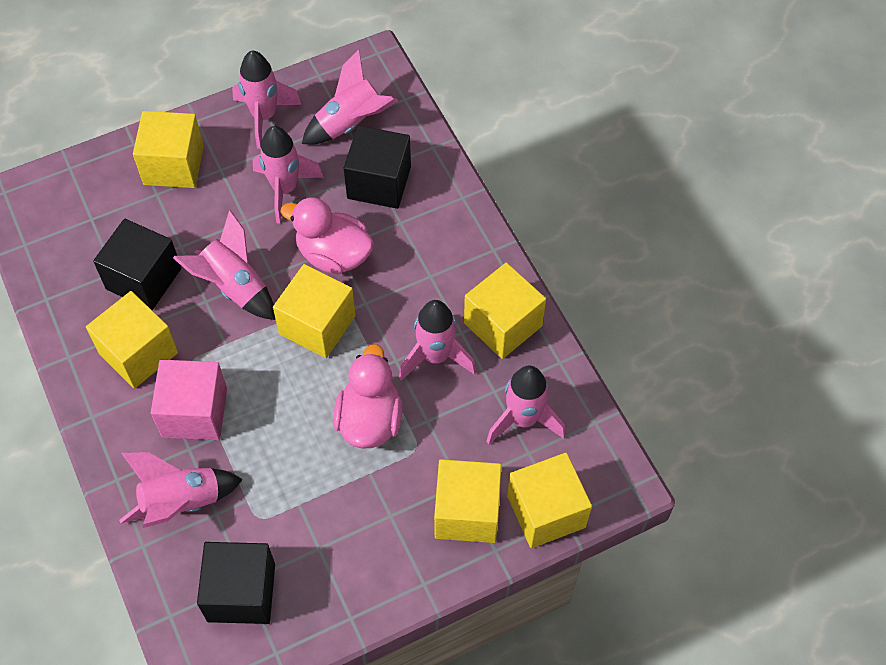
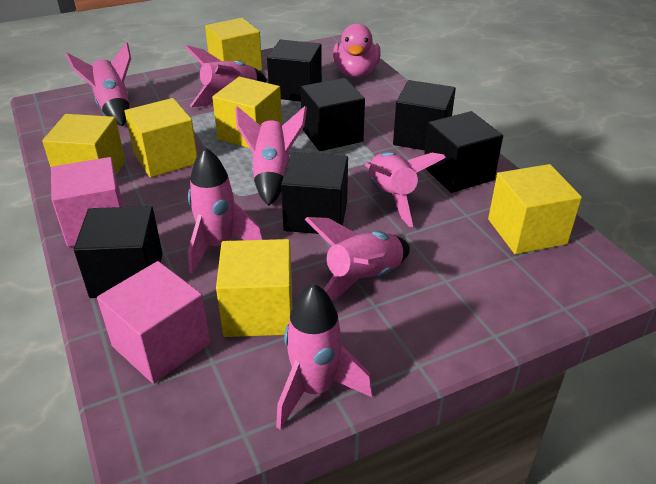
black cube: [93,219,181,310] [197,542,275,624] [344,125,411,209] = 3 -> [74,206,163,298] [267,40,322,102] [281,152,348,234] [301,78,365,151] [393,80,456,150] [424,111,503,193] = 6
pink cube: [151,360,227,440] = 1 -> [51,157,123,247] [97,261,210,384] = 2
pink duck: [280,197,374,274] [333,344,403,449] = 2 -> [333,23,381,78] = 1

